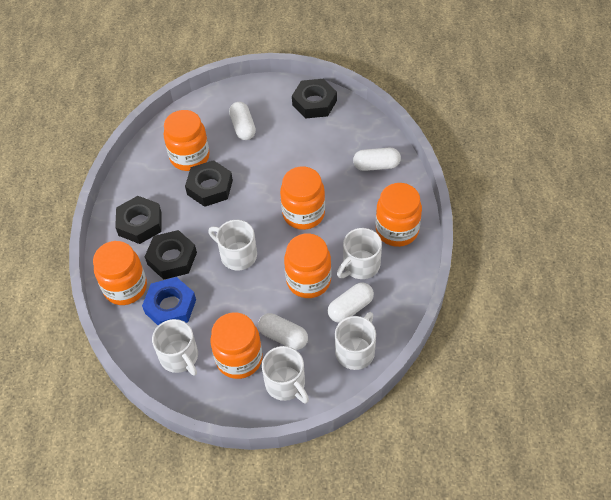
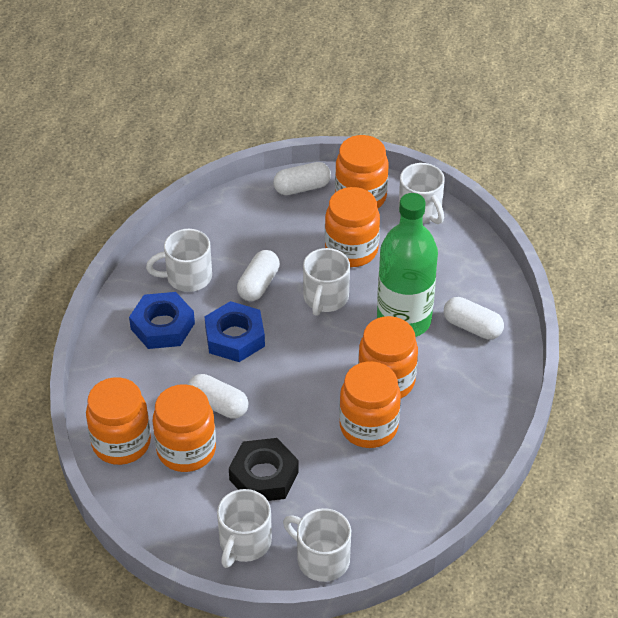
black nut: [115,196,161,244] [145,230,197,280] [185,160,233,207] [292,79,337,119] = 4 -> [229,438,299,501] = 1
blue nut: [142,277,196,325] = 1 -> [129,292,195,349] [204,301,265,362] = 2
green bottle: none = 0 -> [377,193,438,337] = 1

